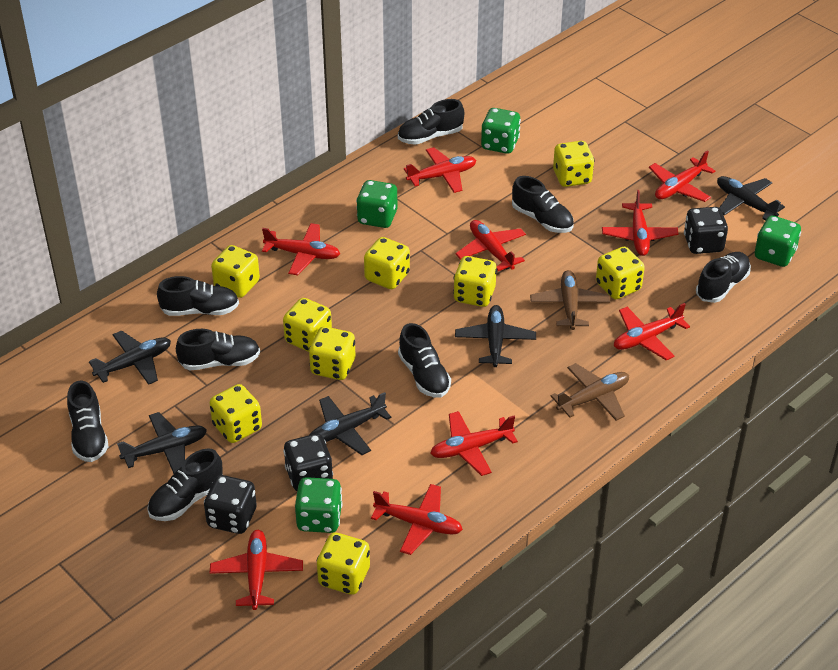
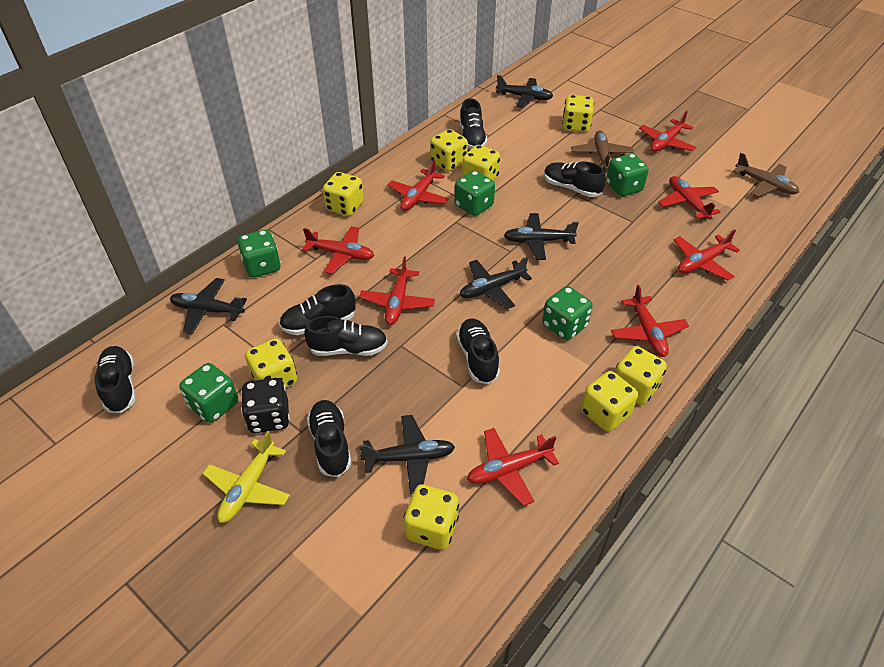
black dice: [204,475,257,534] [283,434,333,491] [684,207,728,254] = 3 -> [241,378,290,433] = 1
black shoe: [67,381,109,462] [147,448,223,521] [157,276,239,316] [176,329,260,370] [398,99,464,145] [398,323,451,398] [512,176,574,233] [696,252,751,303] = 8 -> [95,346,136,413] [279,284,355,335] [304,316,388,356] [307,400,351,477] [456,319,500,384] [459,98,487,149] [544,161,606,197] = 7
green dice: [295,477,342,533] [356,180,397,228] [481,108,521,154] [755,216,801,267] = 4 -> [179,363,238,423] [237,230,281,278] [455,171,495,216] [542,286,593,340] [606,154,649,196] = 5
red plane: [210,530,303,610] [262,223,340,275] [371,484,463,555] [404,147,476,193] [430,411,518,476] [455,220,526,271] [602,190,679,256] [614,303,690,361] [649,150,715,202] = 9 -> [302,226,374,274] [359,257,435,325] [388,159,449,211] [467,428,559,506] [611,285,689,357] [639,111,696,152] [658,176,720,219] [674,229,740,280] = 8
yellow dice: [209,384,262,443] [211,245,260,298] [283,298,332,352] [309,327,355,380] [317,532,370,595] [364,237,410,289] [453,256,497,307] [553,141,594,187] [596,247,645,299] = 9 -> [245,339,297,388] [323,172,364,216] [403,484,459,550] [430,129,468,172] [462,145,500,181] [562,95,594,132] [581,371,638,432] [615,346,667,405] = 8
yellow plane: none = 0 -> [203,431,290,523] = 1

